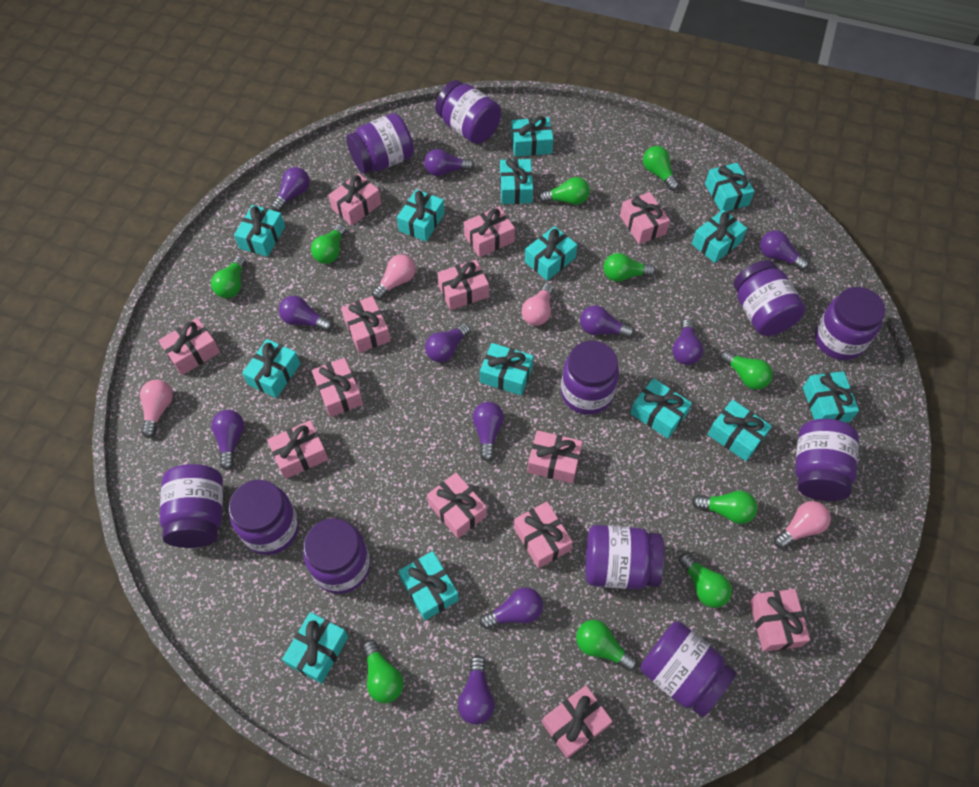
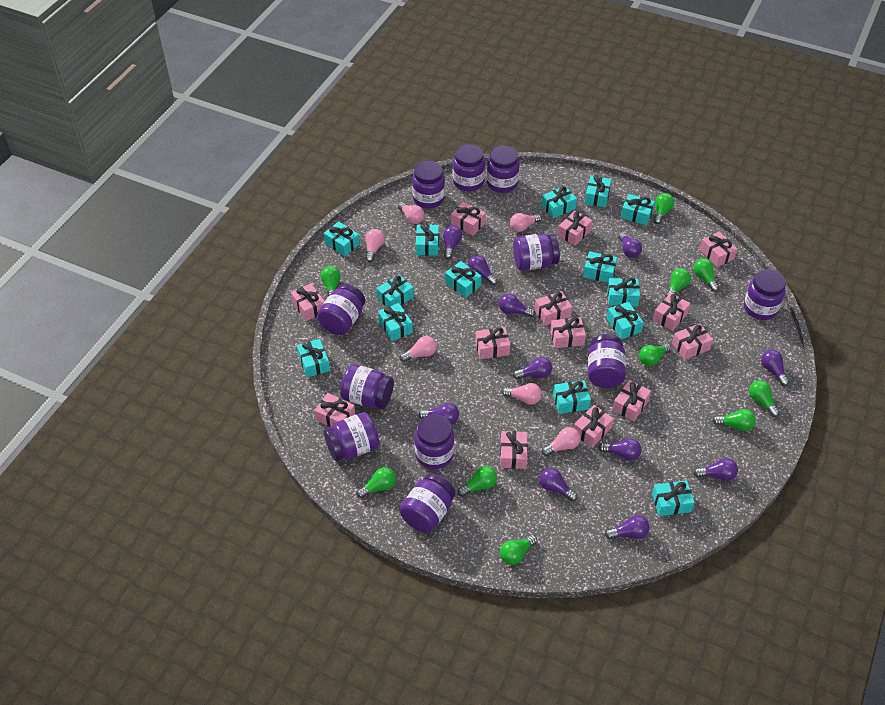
pink light bulb: [140,380,173,438] [372,254,416,300] [522,283,554,326] [774,501,831,549] = 4 -> [365,229,385,262] [398,202,424,224] [400,336,437,362] [502,383,542,405] [510,213,541,232] [542,427,581,456] = 6

